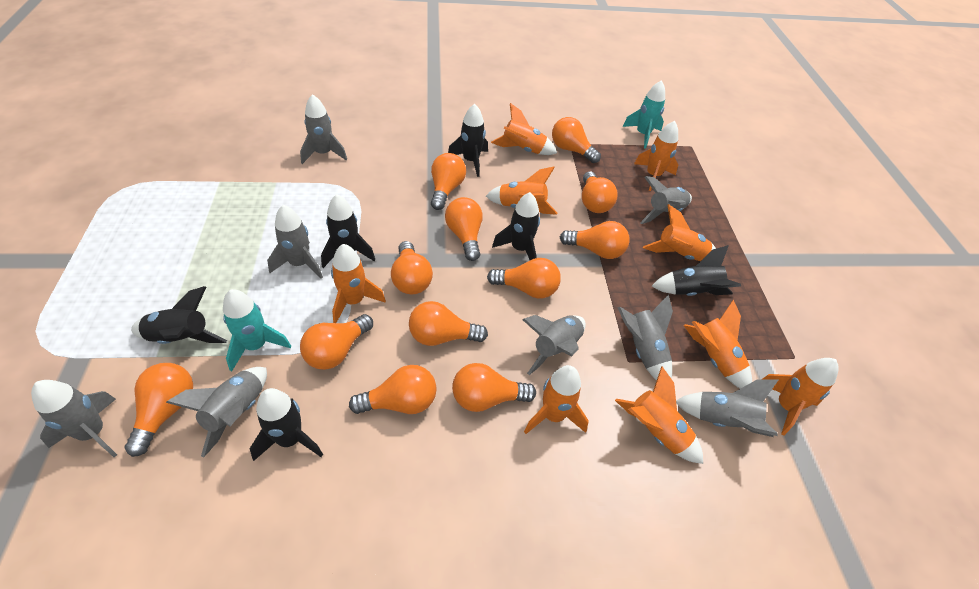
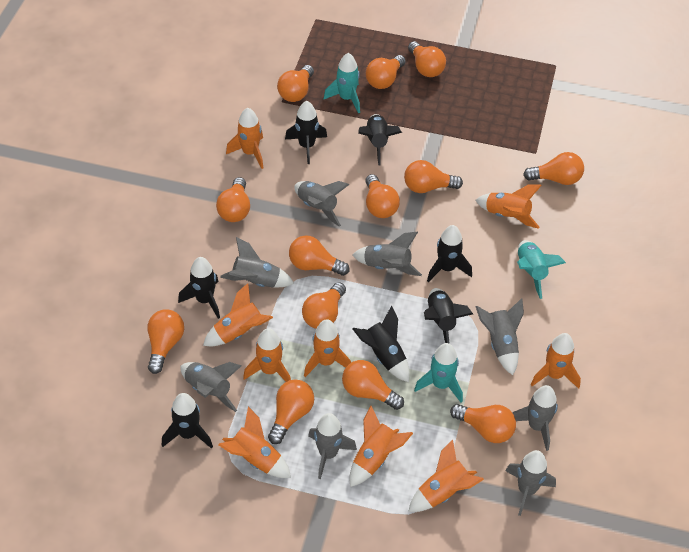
black rocket: [131,286,227,344] [250,388,323,461] [321,194,375,268] [448,104,488,177] [492,192,540,260] [652,245,741,296] = 6 -> [162,393,213,449] [178,257,220,319] [285,101,327,164] [352,306,410,382] [358,114,402,166] [424,288,473,344] [427,225,472,282] = 7
orange light bulb: [124,363,193,457] [300,314,373,370] [349,365,437,414] [391,241,433,294] [409,301,488,346] [431,153,466,210] [445,197,483,261] [452,363,536,412] [487,258,561,299] [552,117,601,163] [560,221,630,259] [582,171,618,213] = 12 -> [147,310,184,374] [216,177,250,222] [268,379,314,444] [277,65,314,102] [289,235,349,276] [302,282,346,329] [342,360,404,410] [365,174,400,218] [366,55,406,89] [404,160,463,193] [408,41,446,77] [450,404,516,443] [523,152,584,185] = 13
turquoise rocket: [223,289,291,371] [623,80,665,149] = 2 -> [324,53,360,113] [414,343,463,403] [517,240,566,299] = 3

